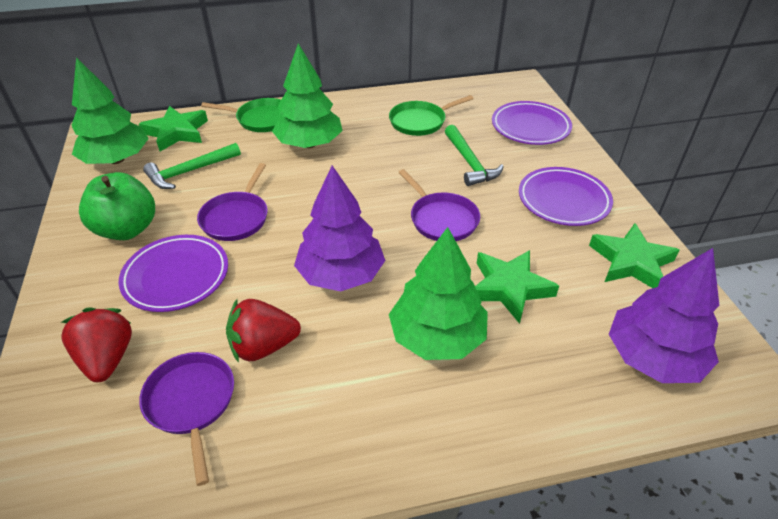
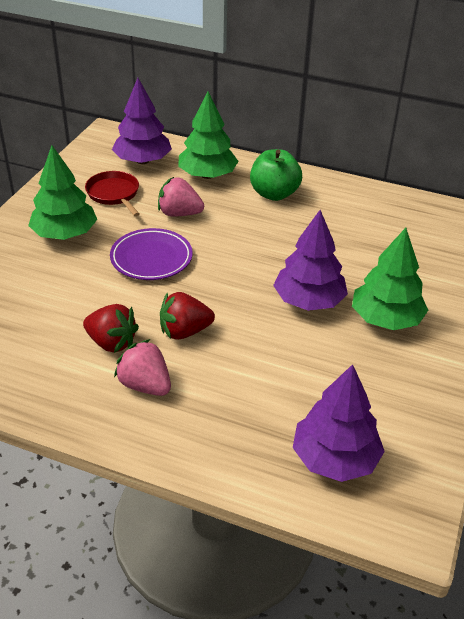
green hammer: [143,143,241,189] [445,125,504,186] = 2 -> none = 0
green pan: [201,98,281,132] [389,95,474,136] = 2 -> none = 0
green star: [139,106,208,151] [475,250,559,324] [589,223,680,288] = 3 -> none = 0
pink strawberry: none = 0 -> [114,339,171,396] [158,177,204,216] = 2
purple pan: [139,352,234,486] [197,163,268,241] [398,169,480,241] = 3 -> none = 0
purple plate: [119,235,228,312] [492,101,572,145] [519,167,613,226] = 3 -> [110,228,192,280] = 1
purple tree: [294,165,386,291] [609,248,719,383] = 2 -> [112,78,172,164] [273,210,348,311] [293,364,385,482] = 3
red pan: none = 0 -> [85,171,140,216] = 1

